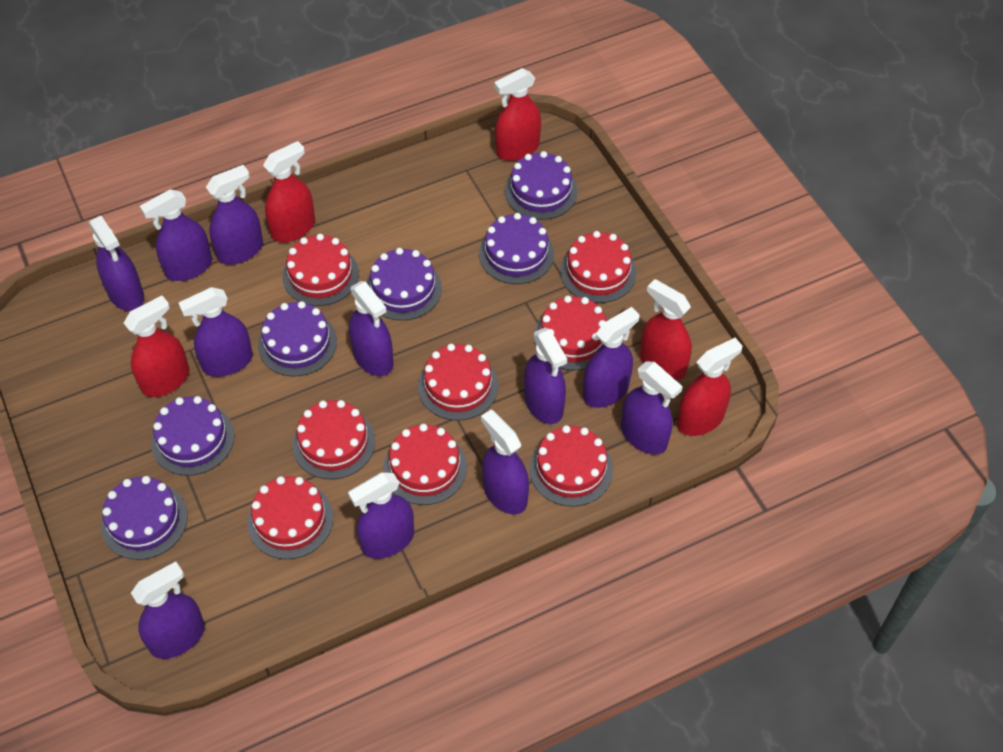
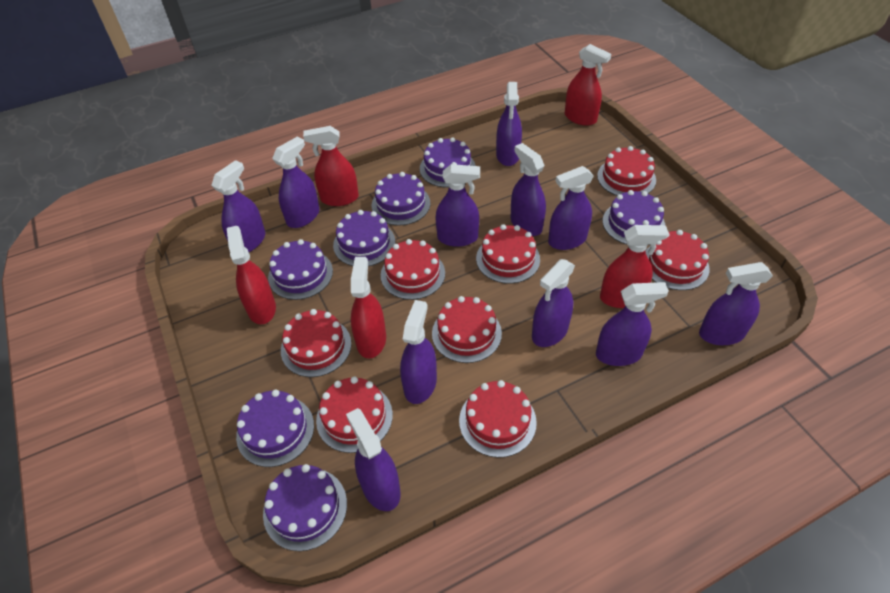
purple cake: [101,476,188,560] [151,396,234,476] [258,301,337,376] [366,248,442,321] [479,213,554,284] [505,151,578,220] = 6 -> [236,390,314,467] [263,464,347,551] [268,239,333,300] [333,210,395,266] [372,172,430,226] [420,137,476,187] [602,190,665,245] = 7

